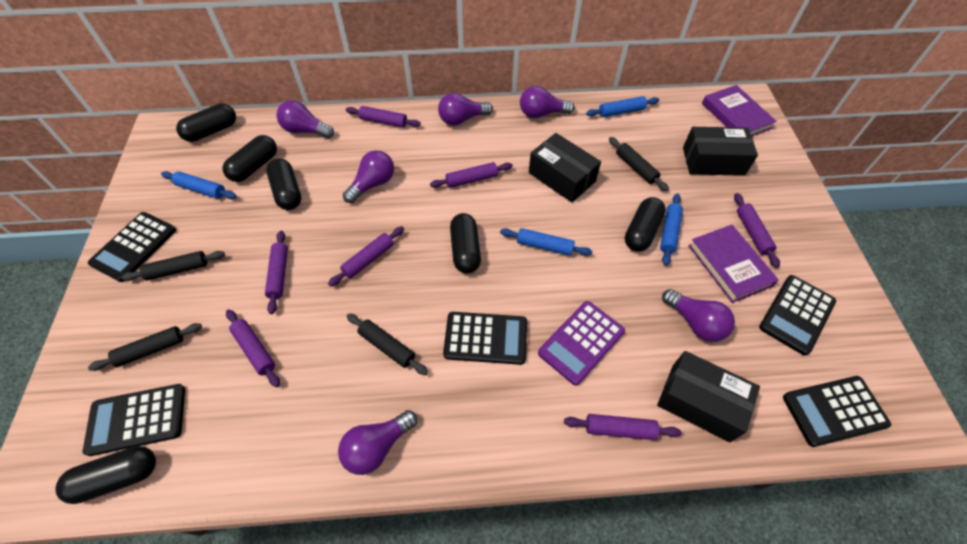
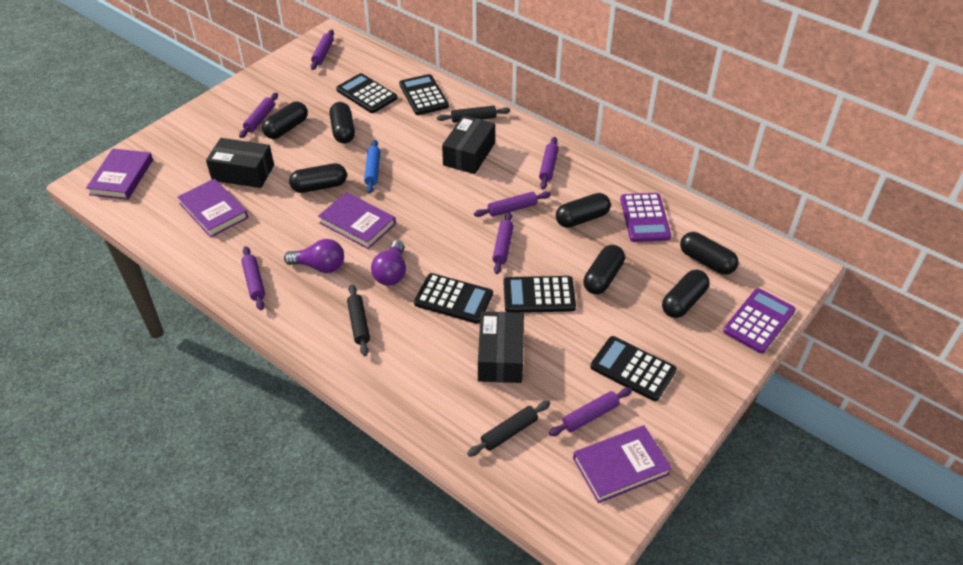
black capsule: [55,446,156,504] [176,103,236,142] [223,135,277,182] [266,158,301,210] [450,213,481,274] [625,197,666,252] = 6 -> [262,102,308,139] [289,163,347,193] [329,102,355,144] [556,193,611,228] [583,245,625,294] [662,270,710,318] [680,232,739,275] = 7
black rolling pin: [88,323,202,371] [121,251,225,281] [347,313,428,375] [609,137,669,191] = 4 -> [347,284,370,356] [437,106,510,123] [467,401,550,457] = 3
blue rolling pin: [161,171,237,199] [500,228,592,256] [586,96,659,117] [660,193,683,266] = 4 -> [364,140,381,193] = 1
purple book: [689,225,779,303] [702,85,777,136] = 2 -> [86,149,153,200] [177,179,248,238] [318,192,396,249] [573,425,672,503] = 4
purple calculator: [538,301,625,386] = 1 -> [620,193,671,242] [723,288,796,353] = 2
purple light bulb: [276,100,334,139] [338,410,417,475] [343,150,394,203] [438,93,493,126] [520,86,575,118] [662,289,735,342] = 6 -> [284,239,344,273] [371,240,406,286] = 2

